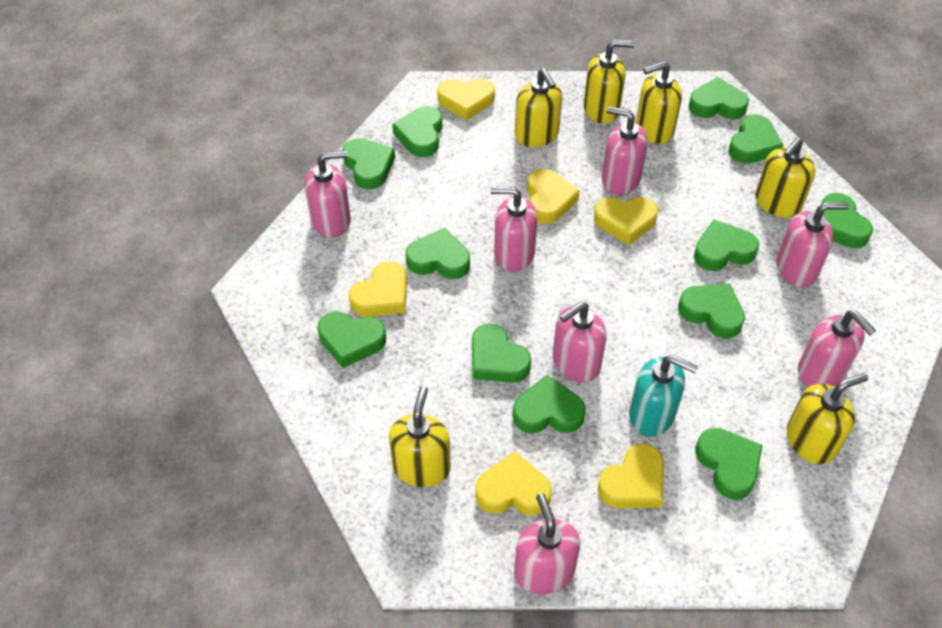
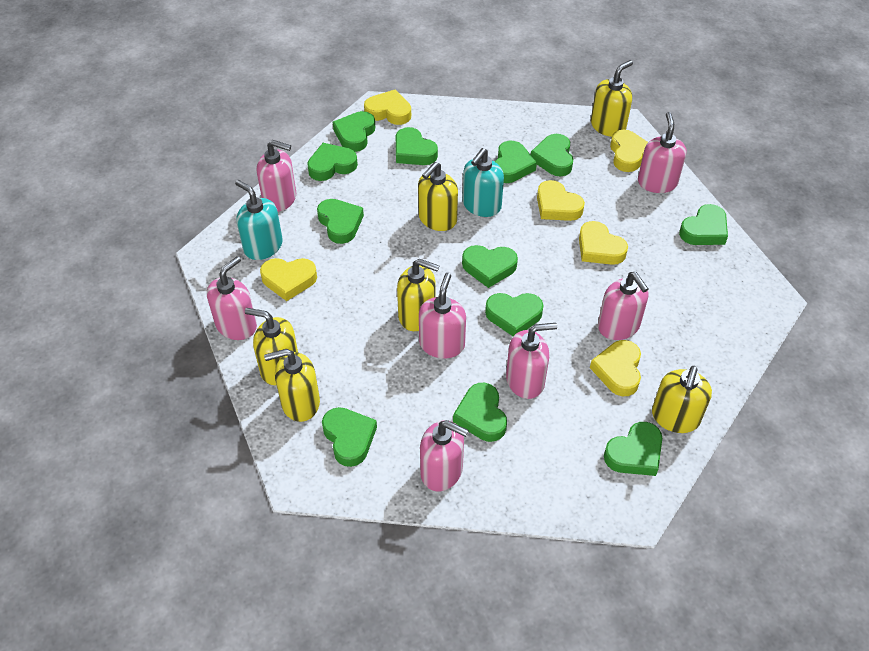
turquoise soap dispenser: [629,355,698,436] = 1 -> [235,180,283,260] [463,148,504,217] = 2

